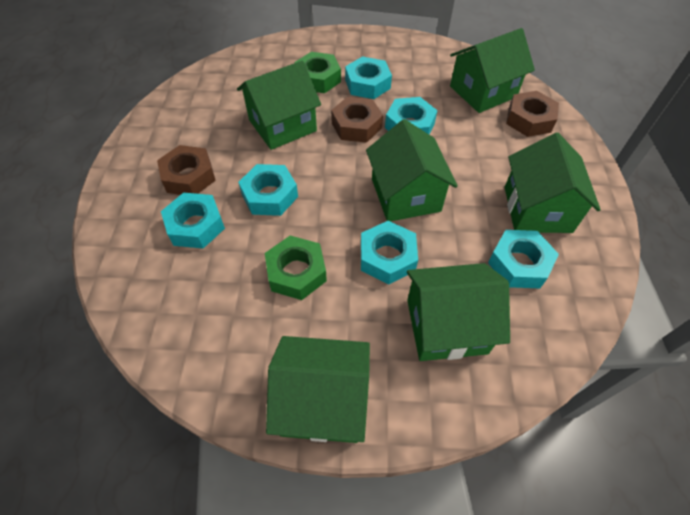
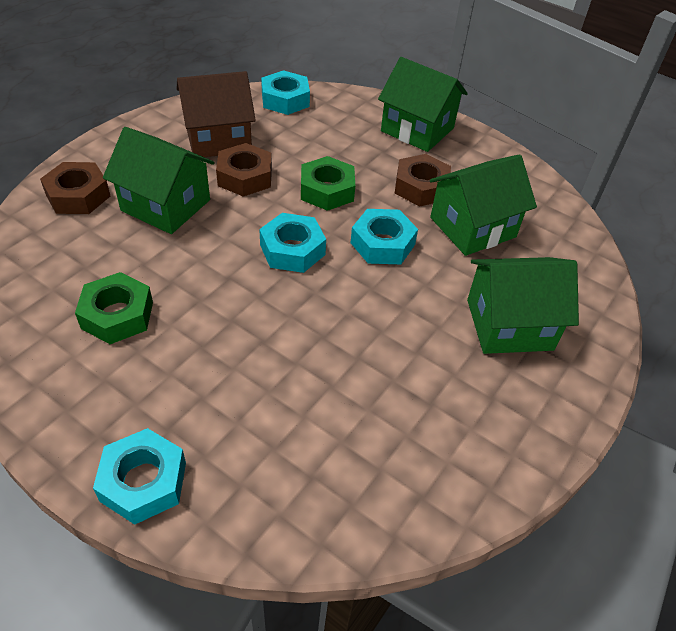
brown house: none = 0 -> [177,71,256,157] = 1
green house: [237,61,321,150] [266,336,370,443] [366,119,458,221] [407,263,510,361] [450,28,535,113] [505,133,601,233] = 6 -> [103,127,214,234] [378,57,468,152] [430,154,537,256] [467,257,579,354] = 4
turquoise nut: [161,192,225,249] [238,164,298,216] [345,56,392,99] [361,221,418,284] [385,97,438,135] [488,230,559,288] = 6 -> [93,428,186,525] [259,213,326,273] [261,70,310,115] [350,209,418,264] = 4

